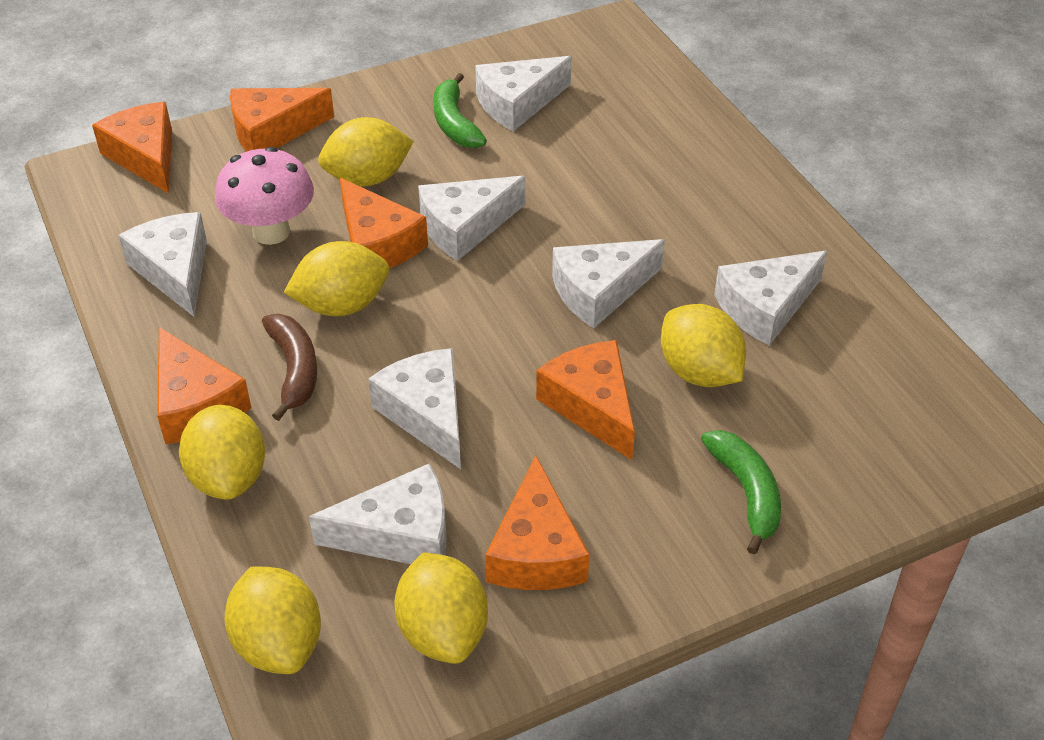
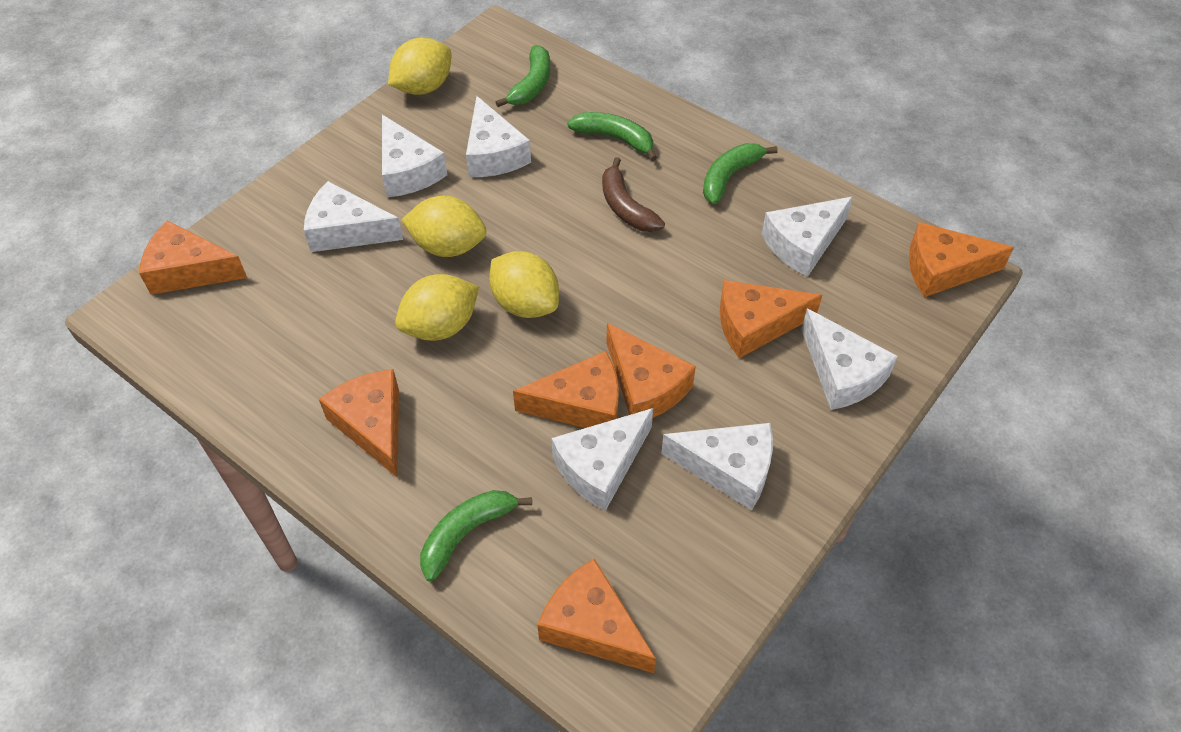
green banana: [433,73,487,148] [701,430,781,554] = 2 -> [420,490,532,582] [496,45,550,107] [567,112,657,161] [703,143,778,204] = 4
orange cheese: [92,102,172,194] [157,327,251,444] [230,88,334,152] [340,178,428,269] [485,455,589,590] [536,340,635,460] = 6 -> [139,220,247,295] [319,369,399,478] [513,351,619,428] [537,558,656,673] [606,323,696,418] [720,280,822,358] [909,222,1014,297] = 7
pink mushroom: [215,147,314,245] = 1 -> none = 0
yellow lemon: [179,405,265,500] [225,566,321,674] [284,241,389,316] [318,117,414,186] [394,552,488,664] [661,304,746,387] = 6 -> [388,38,451,95] [395,274,479,341] [401,196,487,257] [489,251,559,318] = 4

